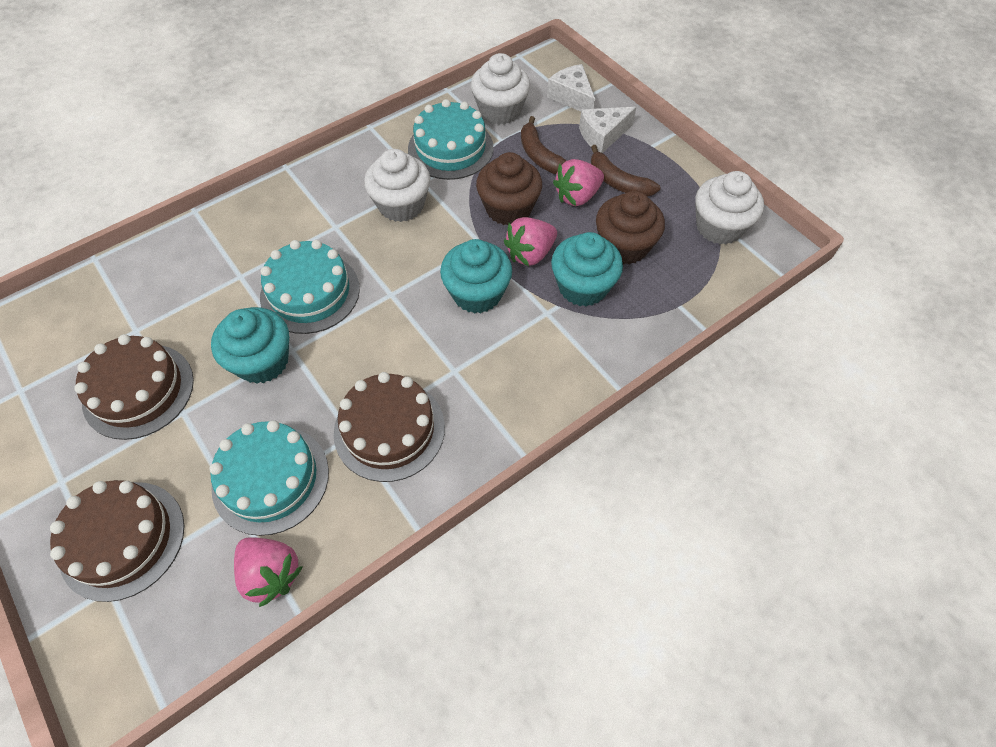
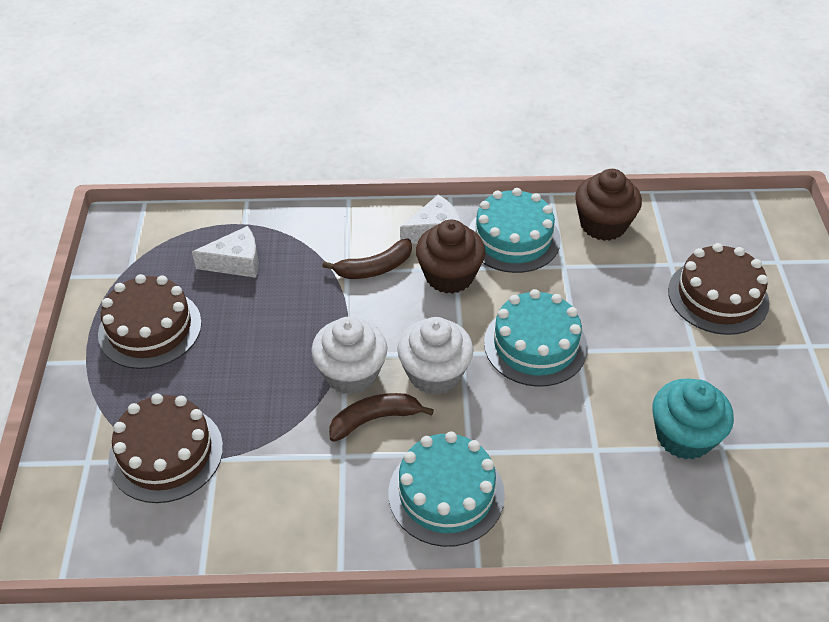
pink strawberry: [234,537,302,607] [504,217,557,266] [553,159,604,206] = 3 -> none = 0
turquoise cupcake: [211,307,289,384] [440,239,512,314] [551,232,623,306] = 3 -> [652,379,734,460] = 1
white cupcake: [364,149,430,222] [471,53,530,125] [695,171,764,244] = 3 -> [311,317,387,395] [397,317,474,395] = 2

